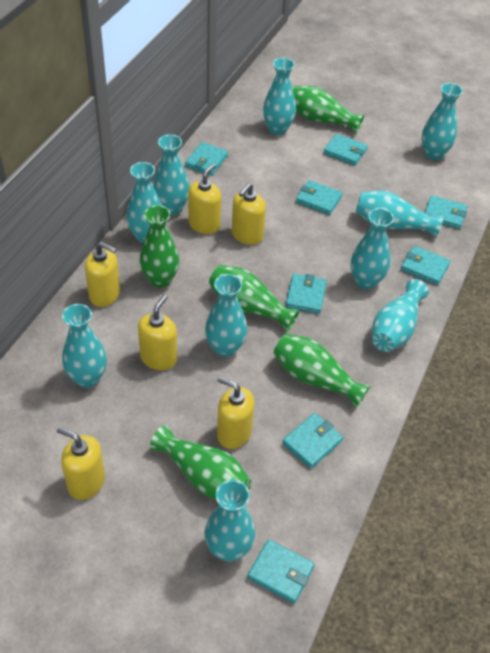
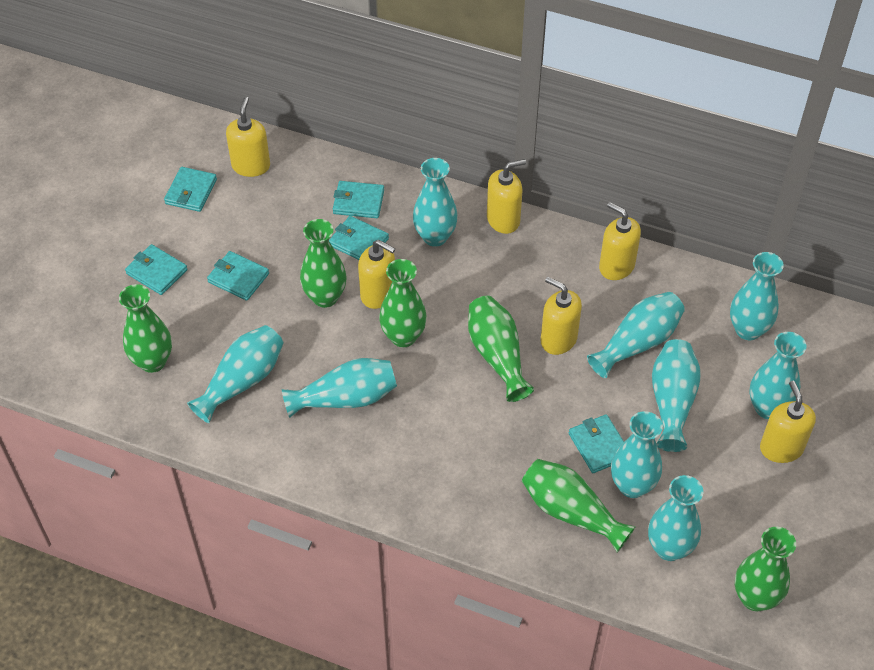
green vase: [139,205,179,288] [150,425,251,500] [209,265,300,332] [273,334,371,408] [293,86,364,134] = 5 -> [119,284,172,373] [300,219,346,308] [379,259,427,347] [468,295,534,402] [522,459,635,552] [735,527,796,611] = 6
turquoise vase: [62,304,107,388] [126,162,162,243] [153,134,190,215] [204,480,255,562] [205,274,247,357] [263,58,296,135] [351,208,394,289] [356,191,443,238] [372,279,429,352] [422,83,463,160] = 10 -> [187,325,284,423] [282,358,397,418] [413,158,458,247] [587,292,685,378] [611,411,663,498] [648,475,703,561] [652,339,701,452] [730,252,784,340] [750,332,806,419] = 9
turquoise wallet: [185,142,228,176] [247,539,315,603] [282,413,343,468] [286,274,327,314] [296,180,343,215] [323,134,368,166] [401,246,451,285] [425,195,467,229] = 8 -> [125,244,188,295] [164,167,217,212] [207,251,269,301] [329,216,389,260] [333,181,384,218] [569,414,624,473] = 6

